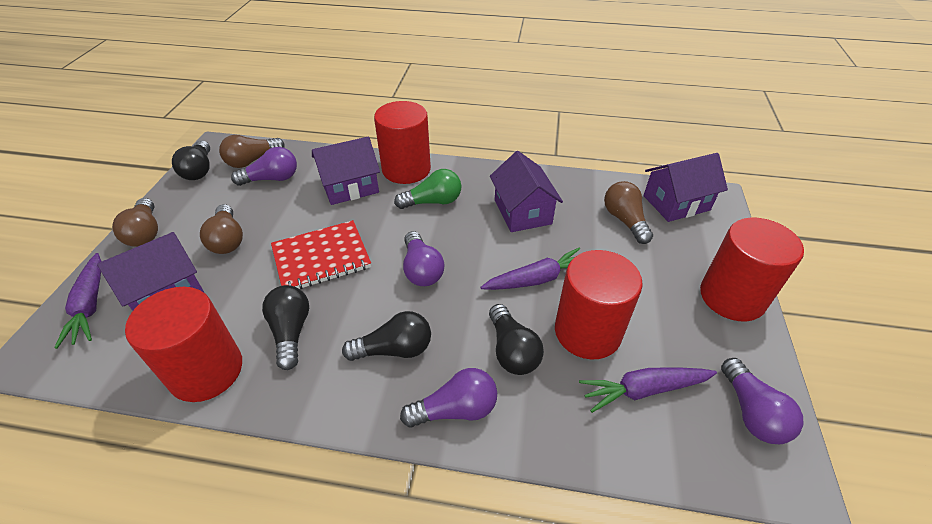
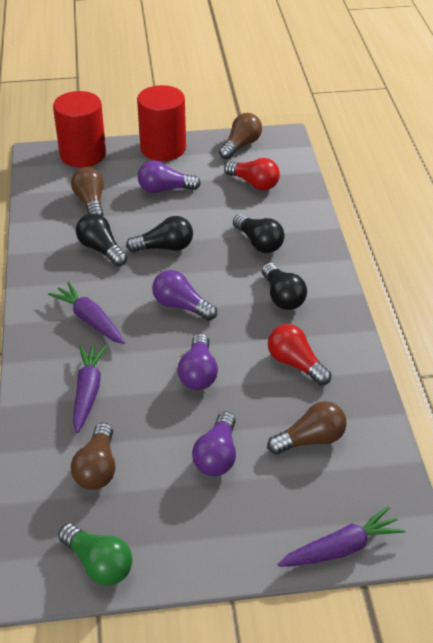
purple house: [97,232,204,311] [312,136,380,205] [490,151,563,232] [644,153,728,222] = 4 -> none = 0
red cylinder: [125,287,242,402] [374,101,431,184] [555,250,643,359] [700,218,804,322] = 4 -> [53,91,106,167] [137,85,186,161] = 2
red light bulb: none = 0 -> [224,158,280,191] [268,324,332,386] = 2
red notebook: [271,220,371,289] = 1 -> none = 0

